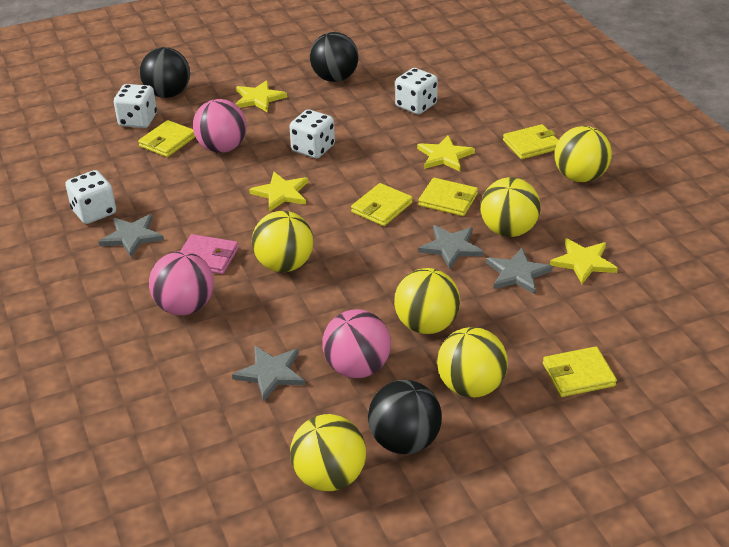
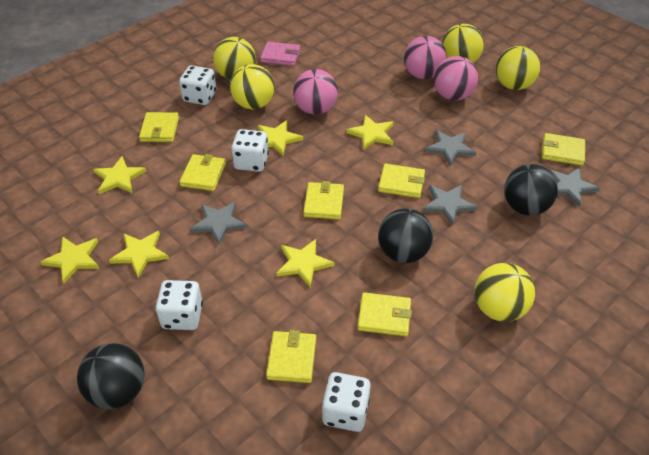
yellow ball: [252,211,314,272] [290,414,366,491] [394,268,460,334] [437,327,508,398] [481,177,541,237] [555,126,612,182] = 6 -> [213,37,256,80] [230,64,275,110] [442,24,484,63] [475,263,535,322] [496,46,540,90] = 5
yellow star: [236,80,287,112] [249,172,308,212] [417,135,475,171] [550,238,618,284] = 4 -> [41,236,99,283] [93,156,146,194] [109,231,169,277] [258,120,303,156] [276,239,334,287] [346,115,393,150] = 6
yellow wallet: [138,120,195,157] [351,183,413,226] [418,178,478,216] [503,124,559,159] [543,346,617,397] = 5 -> [139,112,179,142] [179,154,226,191] [266,330,316,383] [303,181,344,219] [358,292,412,336] [378,164,425,198] [542,133,585,166] = 7

